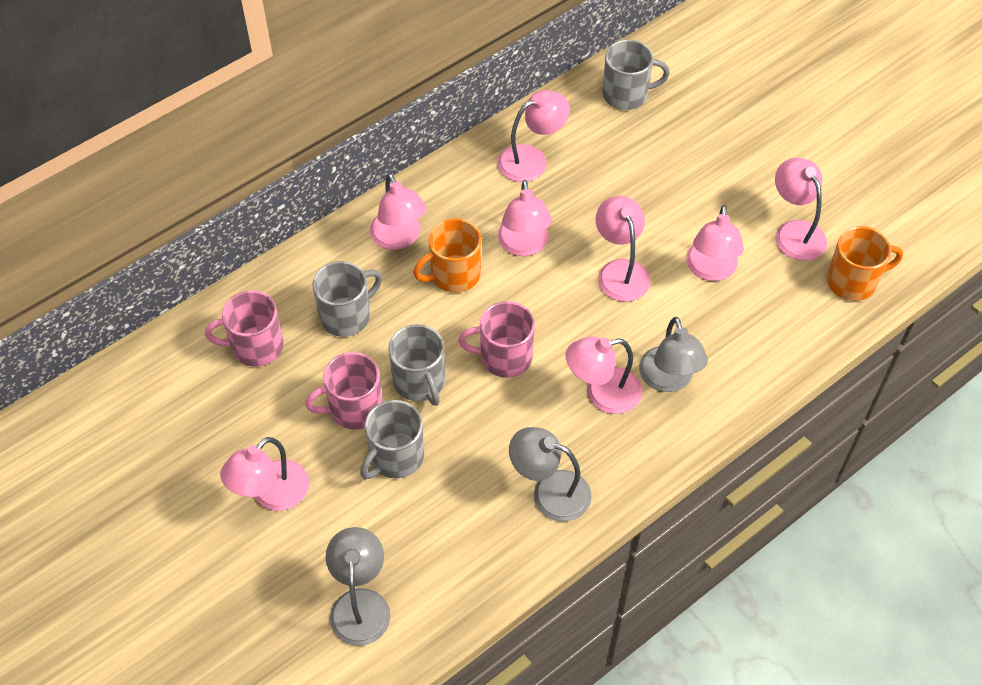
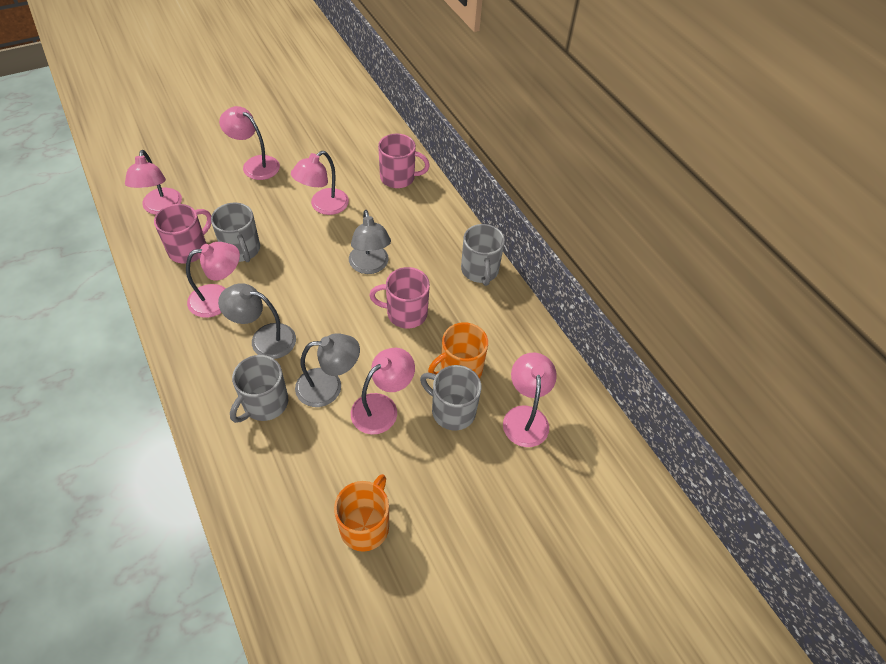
pink lamp: [220,437,309,511] [370,173,426,250] [498,90,570,182] [498,180,552,256] [566,336,642,414] [596,196,650,302] [686,205,744,281] [775,158,827,261] = 8 -> [125,150,182,215] [186,242,240,318] [219,106,280,180] [291,151,349,215] [351,348,415,434] [503,353,557,447] = 6

